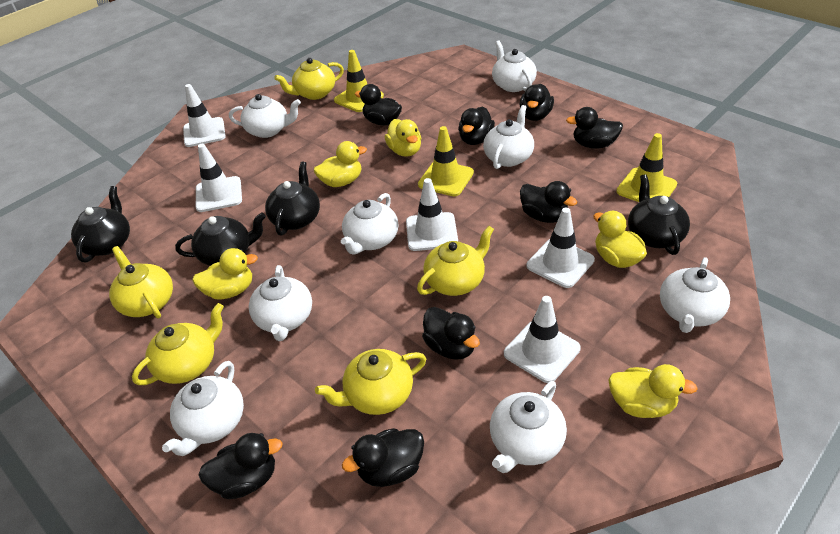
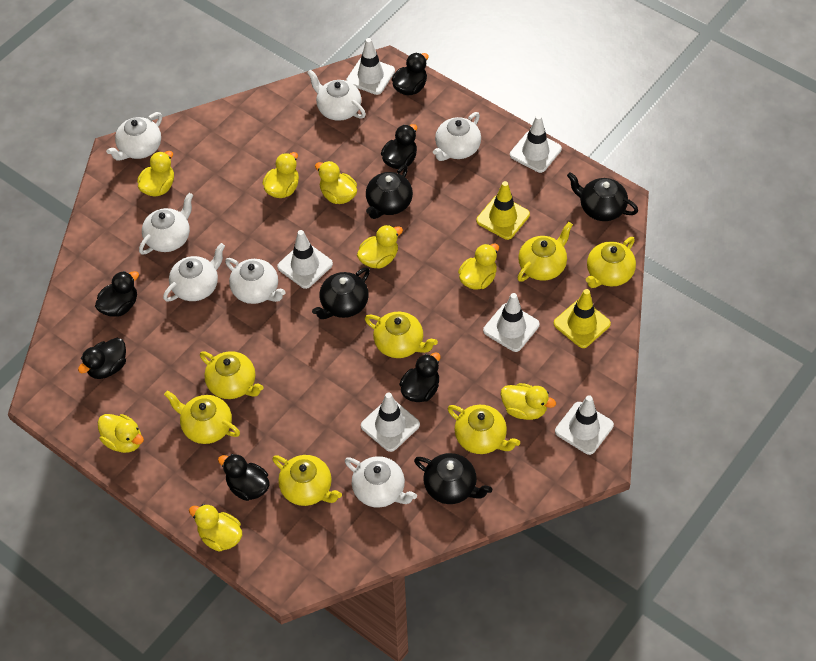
black duck: [198,433,283,499] [342,428,424,487] [355,84,402,126] [422,307,480,360] [458,106,495,145] [520,84,554,121] [520,181,577,223] [566,107,623,149] = 8 -> [78,338,126,379] [95,271,139,317] [218,454,270,501] [381,124,417,169] [392,53,429,95] [399,352,441,402] = 6
white teapot: [162,361,244,456] [229,94,301,138] [249,265,312,341] [341,193,398,255] [483,105,534,169] [490,381,567,473] [492,40,537,92] [660,257,730,333] = 8 -> [106,112,162,160] [139,193,193,254] [163,243,225,301] [225,258,286,304] [307,69,366,121] [345,456,417,508] [433,112,481,161] = 7
white traffic cone: [183,84,226,147] [196,144,242,212] [406,178,458,251] [504,296,581,383] [527,208,595,288] = 5 -> [277,230,333,289] [346,38,395,95] [361,392,420,452] [483,293,540,352] [510,115,562,173] [555,395,614,455] = 6
yellow duck: [192,248,258,300] [314,141,367,187] [385,119,421,157] [593,211,647,268] [608,364,698,418] = 5 -> [98,414,144,453] [137,151,174,196] [189,504,242,552] [262,152,299,198] [315,161,357,204] [357,225,403,269] [458,243,499,290] [501,383,556,420] = 8
yellow teapot: [109,246,173,319] [132,303,224,385] [274,58,344,100] [315,349,426,415] [417,226,494,296] = 5 -> [164,390,240,444] [200,351,264,399] [272,455,342,506] [365,312,438,358] [448,405,520,454] [517,222,573,282] [586,237,636,288] = 7
yellow traffic cone: [334,50,384,112] [418,126,474,196] [616,133,677,202] = 3 -> [476,181,530,240] [553,289,611,348] = 2

